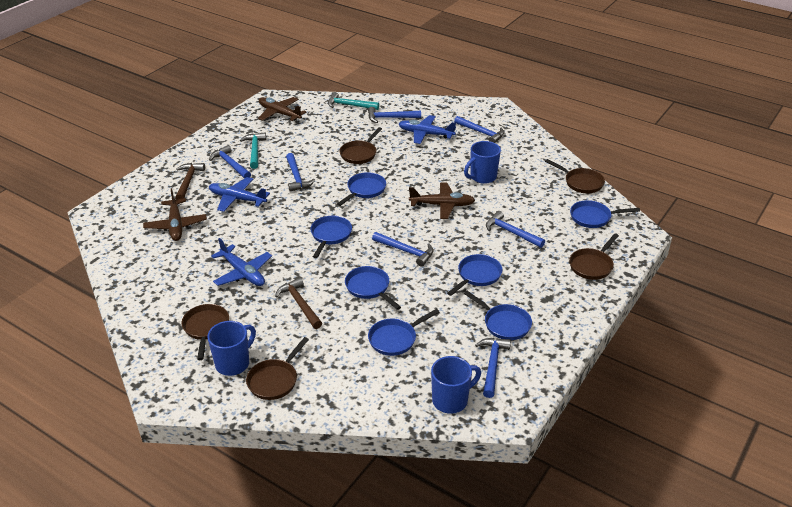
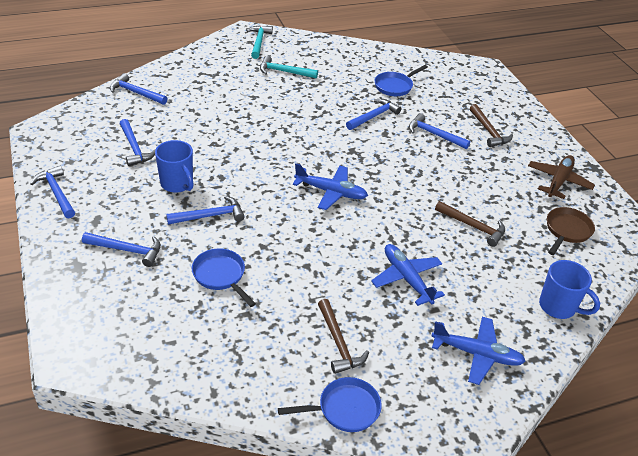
blue mug: [207,321,256,376] [431,356,481,414] [464,141,501,184] = 3 -> [155,140,194,193] [539,260,600,319] = 2
blue pan: [310,216,352,258] [337,172,386,206] [345,266,401,310] [368,309,440,356] [447,254,502,296] [464,291,532,340] [570,200,640,228] = 7 -> [192,248,256,307] [278,377,382,432] [375,65,428,96] = 3
brown hammer: [175,163,205,199] [275,278,322,329] = 2 -> [318,299,369,374] [435,201,505,247] [470,104,513,147] = 3
brown pan: [182,304,229,360] [246,337,309,400] [339,127,382,164] [545,159,605,193] [569,233,619,280] = 5 -> [547,207,595,255] = 1
brown plane: [143,188,207,241] [258,97,306,121] [409,183,475,219] = 3 -> [528,155,595,199] = 1

